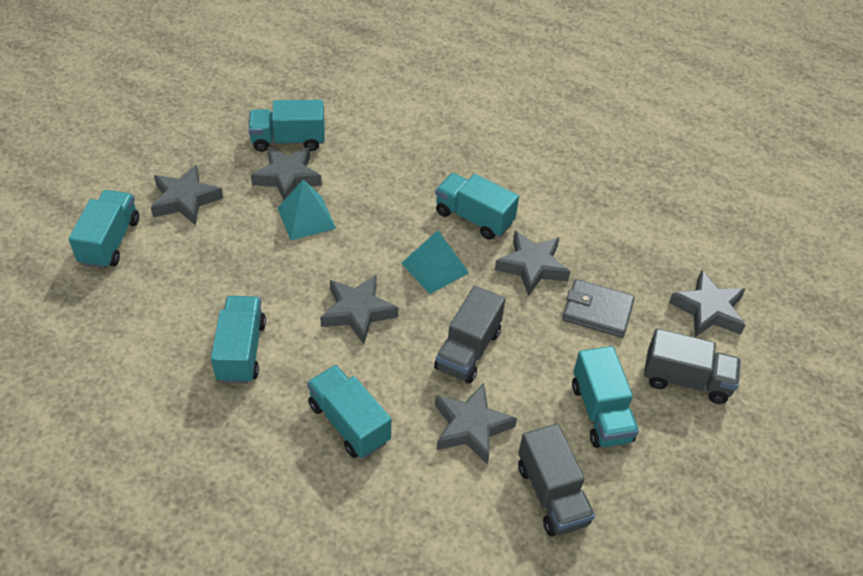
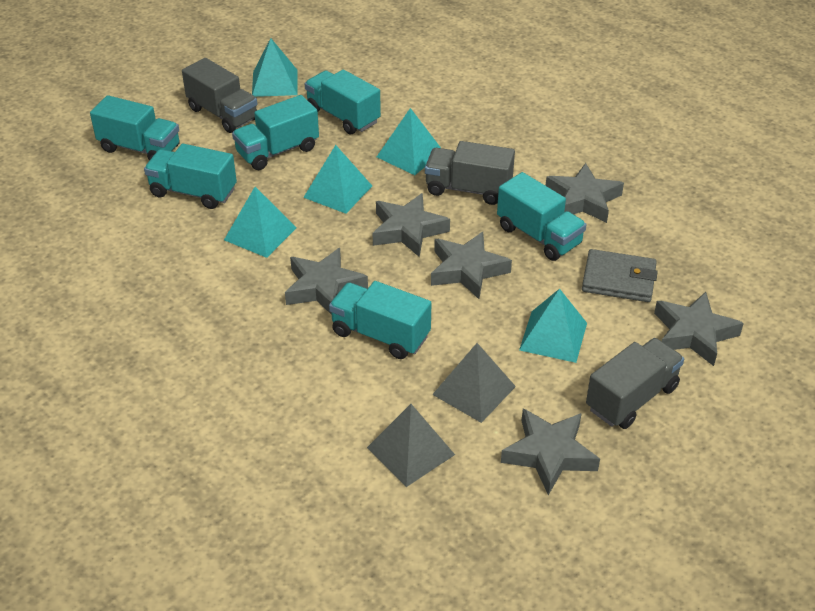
grey pyramid: none = 0 -> [367,404,455,487] [432,343,516,423] = 2
turquoise pyramid: [278,179,336,240] [402,230,469,294] = 2 -> [224,187,297,258] [252,38,298,97] [303,145,372,214] [377,108,441,175] [519,289,587,363] = 5

